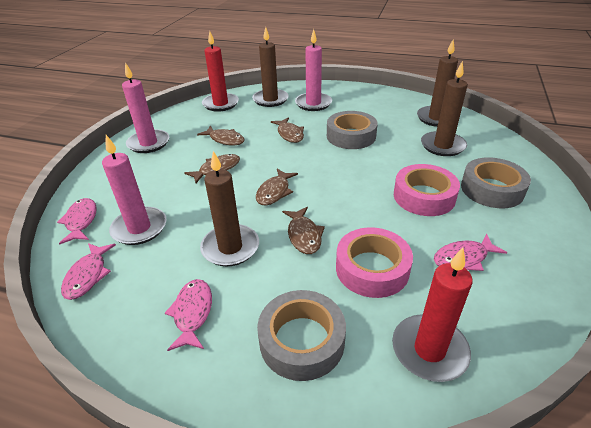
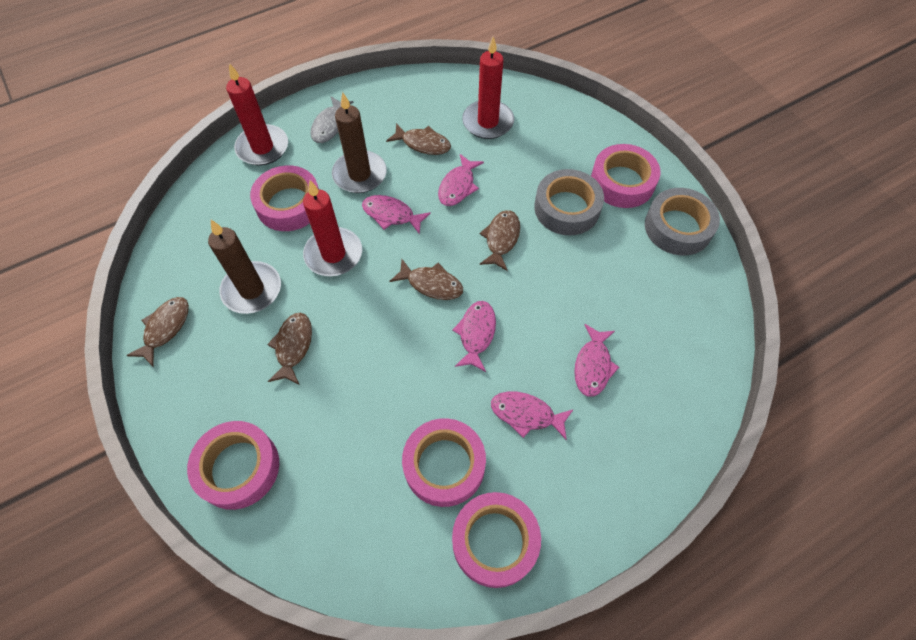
brown candle: [200,151,259,266] [252,27,289,107] [417,39,458,127] [421,61,468,156] = 4 -> [208,220,281,314] [332,92,387,193] = 2
grey fish: none = 0 -> [310,96,354,143] = 1
grey tape: [257,290,346,381] [327,111,378,149] [461,157,531,208] = 3 -> [534,169,604,235] [645,188,720,255] = 2
pink candle: [102,135,167,245] [122,62,169,153] [295,29,332,111] = 3 -> none = 0
pink fish: [57,198,97,244] [61,243,116,300] [165,279,212,351] [434,234,507,271] = 4 -> [362,195,431,235] [438,154,484,206] [452,301,496,372] [491,391,574,440] [574,324,619,397] = 5
pink tape: [336,227,413,298] [394,164,460,216] = 2 -> [187,421,279,510] [250,165,319,231] [402,418,486,507] [452,492,541,588] [591,144,661,208] = 5
red candle: [202,31,239,112] [392,247,473,382] = 2 -> [226,63,288,165] [303,180,362,276] [462,37,514,139] = 3

